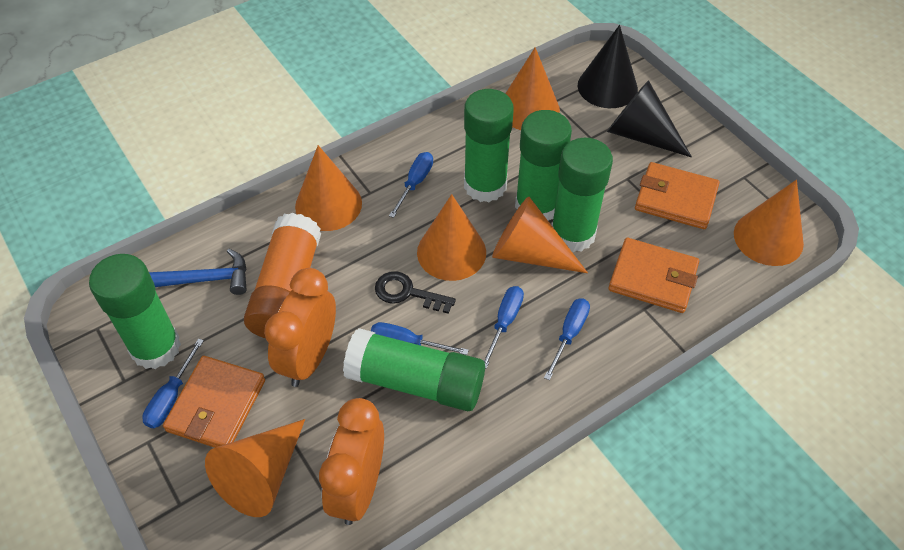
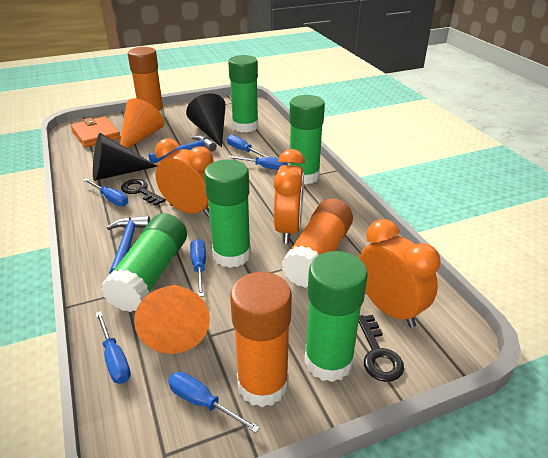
black key: [375,271,456,314] = 1 -> [121,179,166,206] [359,315,404,382] = 2
blue hammer: [149,249,247,295] = 1 -> [107,216,150,274] [148,135,217,163] = 2
blue screwdriver: [142,338,204,428] [371,322,469,355] [389,152,433,218] [483,286,524,369] [544,298,590,380] = 5 -> [83,178,128,206] [95,311,131,384] [168,372,260,433] [190,239,206,297] [227,135,269,157] [228,156,287,170] = 6
orange clock: [264,268,336,387] [319,398,384,525] = 2 -> [155,138,213,217] [273,149,305,244] [359,219,440,328] = 3
orange cone: [205,419,305,517] [295,145,362,231] [417,194,486,281] [492,196,588,273] [505,47,560,130] [734,180,804,266] = 6 -> [120,98,164,148] [134,285,210,354] = 2
orange glue stick: [244,213,321,338] = 1 -> [128,47,165,117] [230,272,292,407] [281,198,353,288] = 3
orange wallet: [163,356,265,448] [608,238,699,313] [635,162,719,229] = 3 -> [70,116,121,148] = 1

